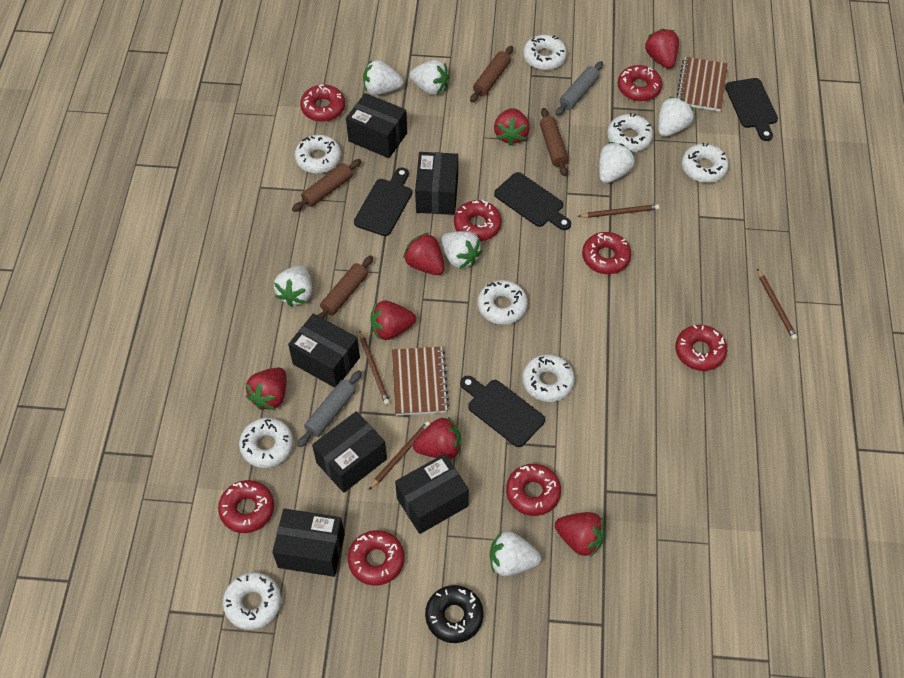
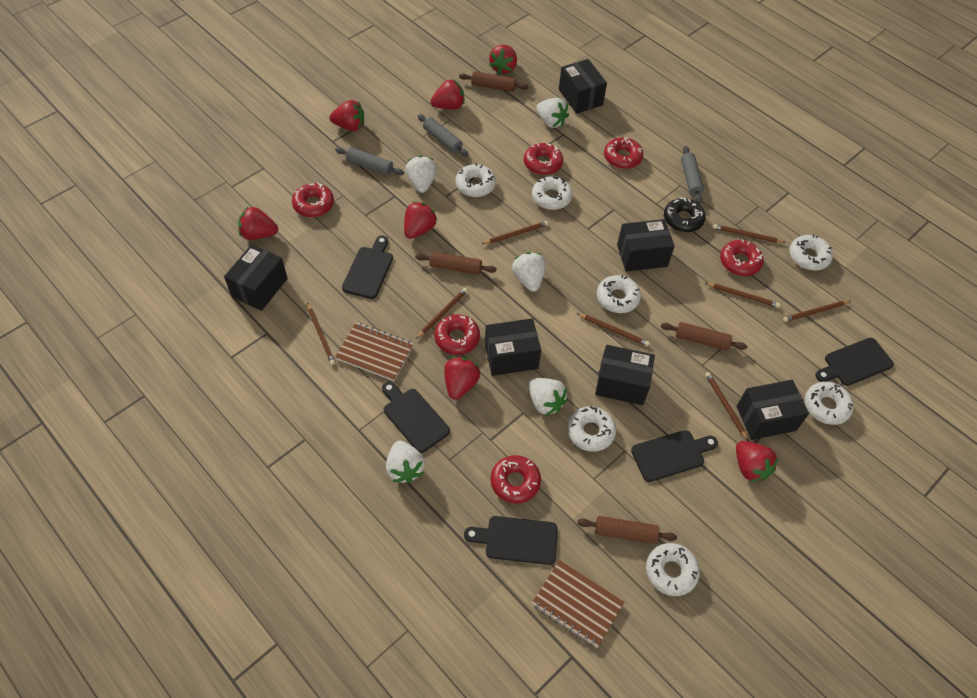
black cutting board: [354,168,412,236] [460,376,545,447] [494,172,571,230] [725,78,778,141] = 4 -> [342,235,393,299] [382,381,450,453] [464,516,558,565] [631,430,718,482] [815,338,894,386] = 5
brown pencil: [359,330,390,405] [369,421,430,490] [578,204,659,218] [757,269,797,340] = 4 -> [307,303,335,365] [416,288,468,339] [482,221,548,244] [577,313,650,346] [705,283,780,308] [705,372,749,441] [713,224,786,243] [783,301,850,322] = 8
grey rolling pin: [298,370,362,447] [555,61,603,116] = 2 -> [335,147,404,175] [418,114,469,156] [681,146,704,204] = 3
red donut: [218,480,274,533] [300,85,345,122] [348,530,404,586] [454,200,502,241] [506,464,561,516] [582,232,631,274] [618,65,662,101] [675,325,727,371] = 8 -> [292,183,334,217] [434,314,480,355] [491,455,541,504] [524,143,563,175] [604,137,643,169] [720,239,764,276] = 6
white donut: [223,572,281,630] [239,418,293,468] [295,135,341,174] [478,280,528,325] [522,354,575,402] [523,35,567,70] [607,113,653,152] [682,143,729,183] = 8 -> [455,163,496,197] [532,176,573,210] [567,406,616,452] [597,275,641,313] [646,543,700,596] [789,234,833,271] [805,382,854,425] = 7
white strawberry: [274,265,312,307] [363,60,404,95] [410,60,449,95] [441,231,482,269] [490,531,541,576] [599,142,635,183] [658,97,694,137] = 7 -> [386,441,425,483] [405,155,437,193] [512,252,546,292] [529,378,568,416] [537,98,569,128] = 5

